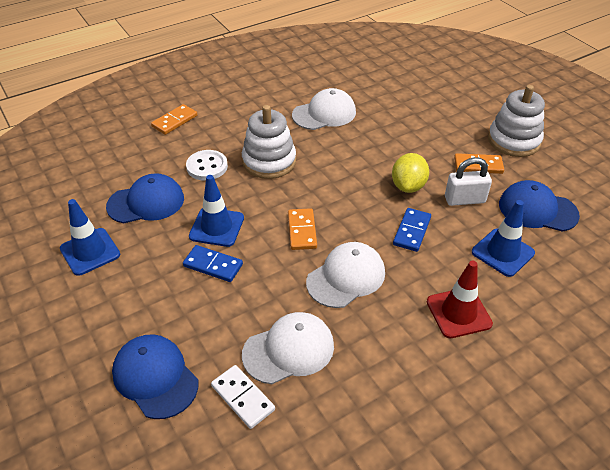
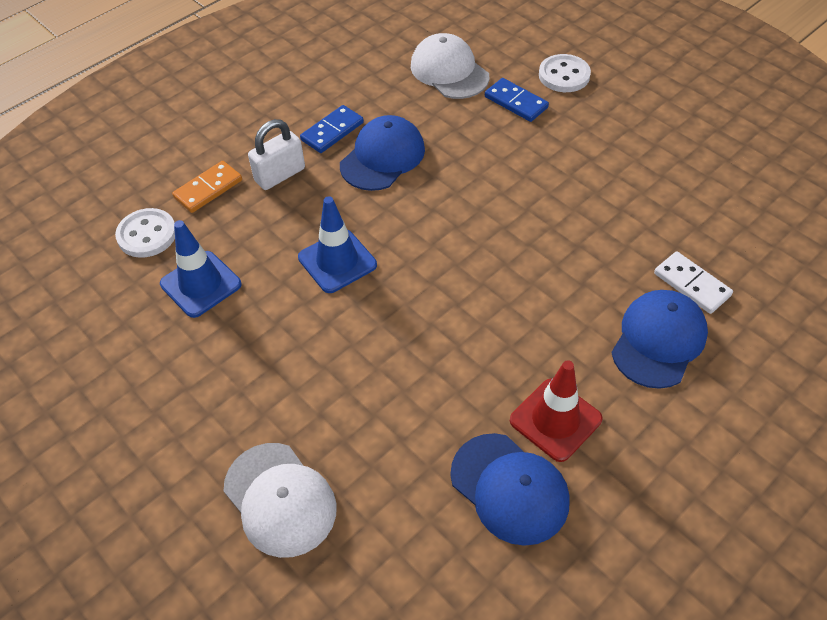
blue traffic cone: [60,199,120,276] [189,175,244,247] [472,200,535,277] = 3 -> [160,220,241,318] [298,196,377,293] = 2
orange domino: [151,104,197,135] [288,208,317,250] [454,153,504,174] = 3 -> [172,161,242,213] = 1
white button: [186,150,228,181] = 1 -> [115,208,175,258] [539,54,591,92] = 2
white cap: [242,312,334,384] [292,88,356,130] [306,242,385,308] = 3 -> [224,443,337,558] [411,33,489,99] = 2
white stacking toy: [242,105,296,179] [488,85,545,157] = 2 -> none = 0
yellow lemon: [392,153,429,193] = 1 -> none = 0

